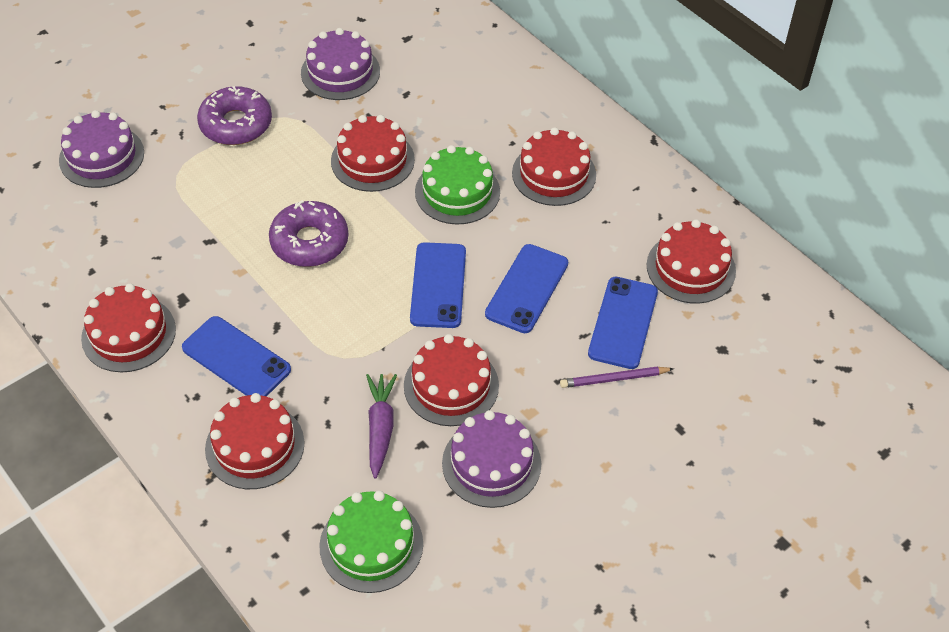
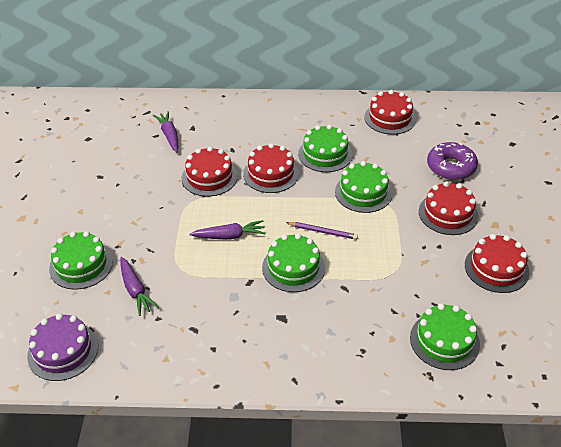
blue phone: [182,316,291,397] [410,242,466,328] [485,244,568,333] [588,277,658,369] = 4 -> none = 0
green cake: [319,491,423,593] [415,145,500,225] = 2 -> [49,231,113,290] [262,233,325,292] [298,125,353,172] [335,161,393,213] [410,303,480,370] = 5
purple cake: [59,110,144,188] [301,28,380,100] [442,410,541,508] = 3 -> [27,313,98,381] = 1
purple carrot: [366,374,397,478] = 1 -> [120,257,159,316] [153,111,178,152] [190,220,266,240] = 3
purple donut: [197,86,272,145] [269,200,348,267] = 2 -> [427,142,478,180] = 1
red cake: [81,283,176,372] [205,393,304,489] [331,115,415,192] [404,334,499,426] [512,127,596,206] [647,219,736,304] = 6 -> [182,146,238,196] [243,143,299,193] [364,90,416,135] [419,181,479,235] [465,234,529,293] = 5

